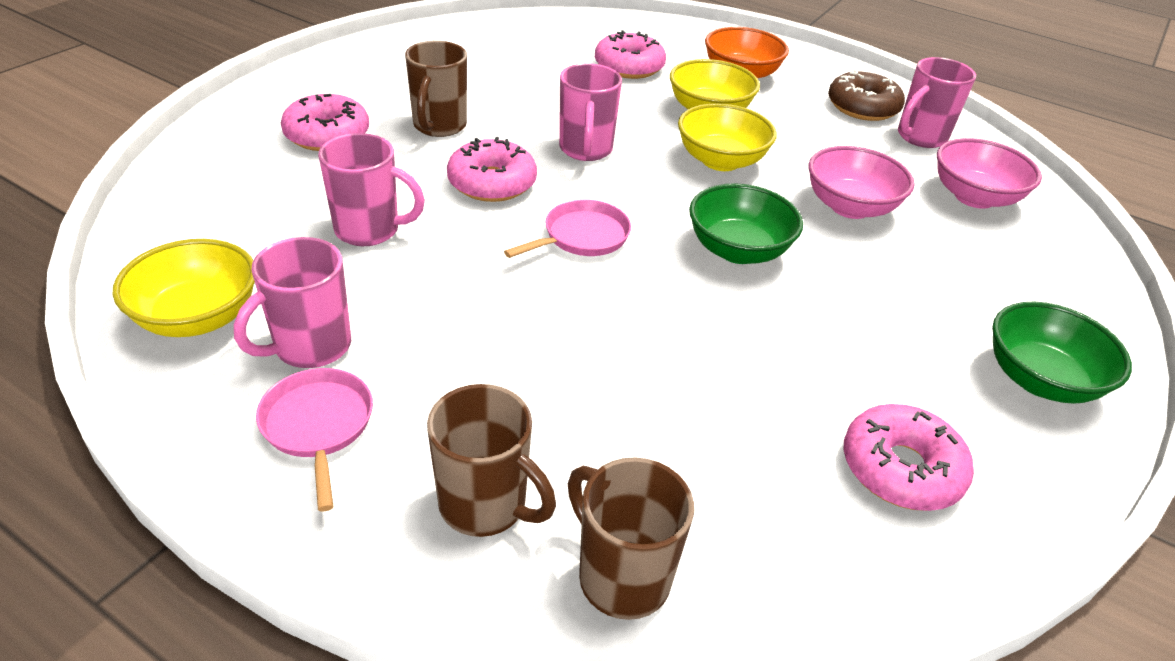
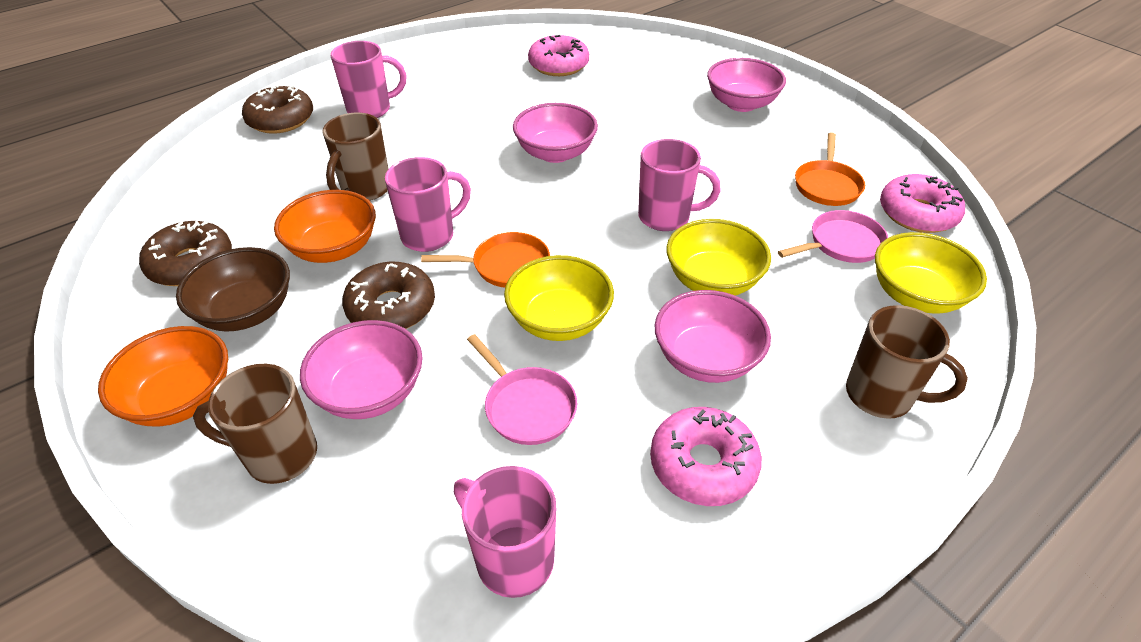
brown bowl: none = 0 -> [176,247,290,332] = 1
brown donut: [828,70,905,121] = 1 -> [139,220,232,286] [242,84,313,134] [342,262,435,329] = 3
green bowl: [689,183,803,264] [992,302,1132,404] = 2 -> none = 0
orange bowl: [705,27,789,78] = 1 -> [98,326,228,426] [274,190,376,263] = 2
orange pan: none = 0 -> [421,232,550,288] [795,132,865,206] = 2
pink bowl: [809,146,915,219] [937,138,1042,209] = 2 -> [300,320,423,419] [513,103,598,163] [655,290,771,383] [707,58,786,112] = 4
pink donut: [281,94,369,151] [447,137,537,202] [595,30,666,79] [844,404,974,511] = 4 -> [528,35,589,76] [650,407,762,506] [880,174,965,233] = 3

